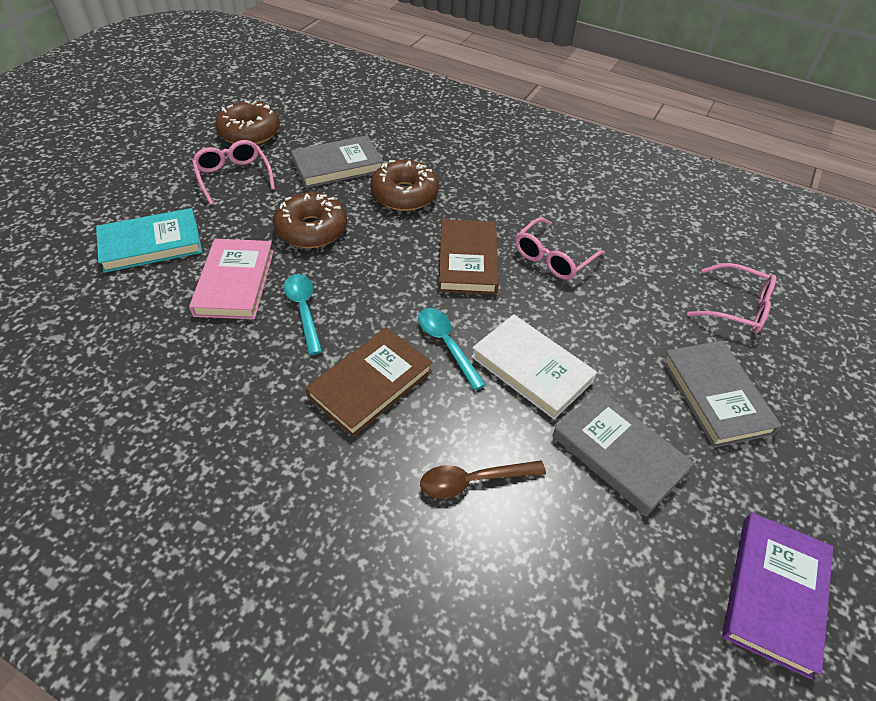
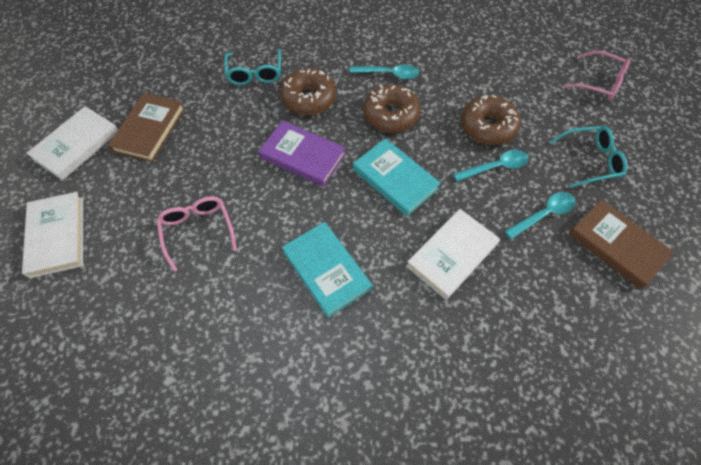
brown spoon: [420,461,546,499] = 1 -> none = 0
grey book: [291,135,384,188] [552,389,694,516] [662,340,782,448] = 3 -> none = 0
pink book: [189,239,274,319] = 1 -> none = 0
pink glasses: [192,140,275,205] [515,217,605,280] [687,263,776,334] = 3 -> [157,197,237,272] [563,51,630,100] = 2
turquoise book: [96,208,202,273] = 1 -> [282,222,372,318] [353,138,441,216] = 2
turquoise glasses: none = 0 -> [224,49,281,85] [550,126,628,188] = 2
turquoise spoon: [283,274,323,355] [418,308,486,390] = 2 -> [349,65,419,79] [453,150,529,182] [504,192,576,239] = 3
white book: [471,314,597,419] = 1 -> [22,192,83,278] [26,106,118,180] [406,209,500,300] = 3

